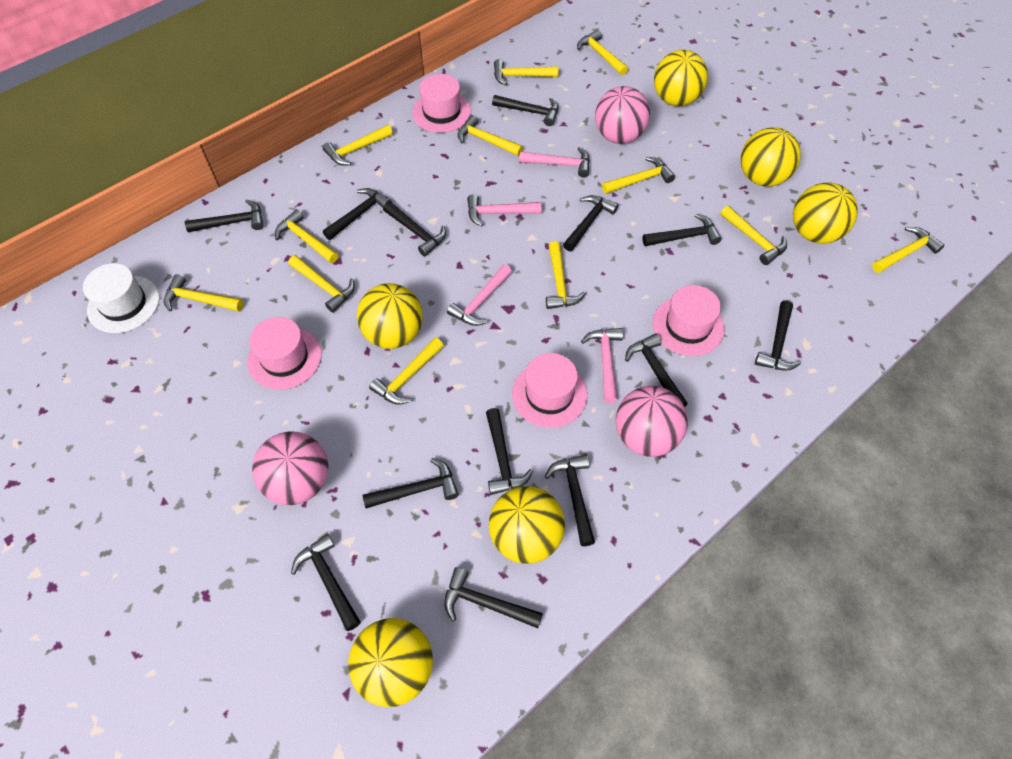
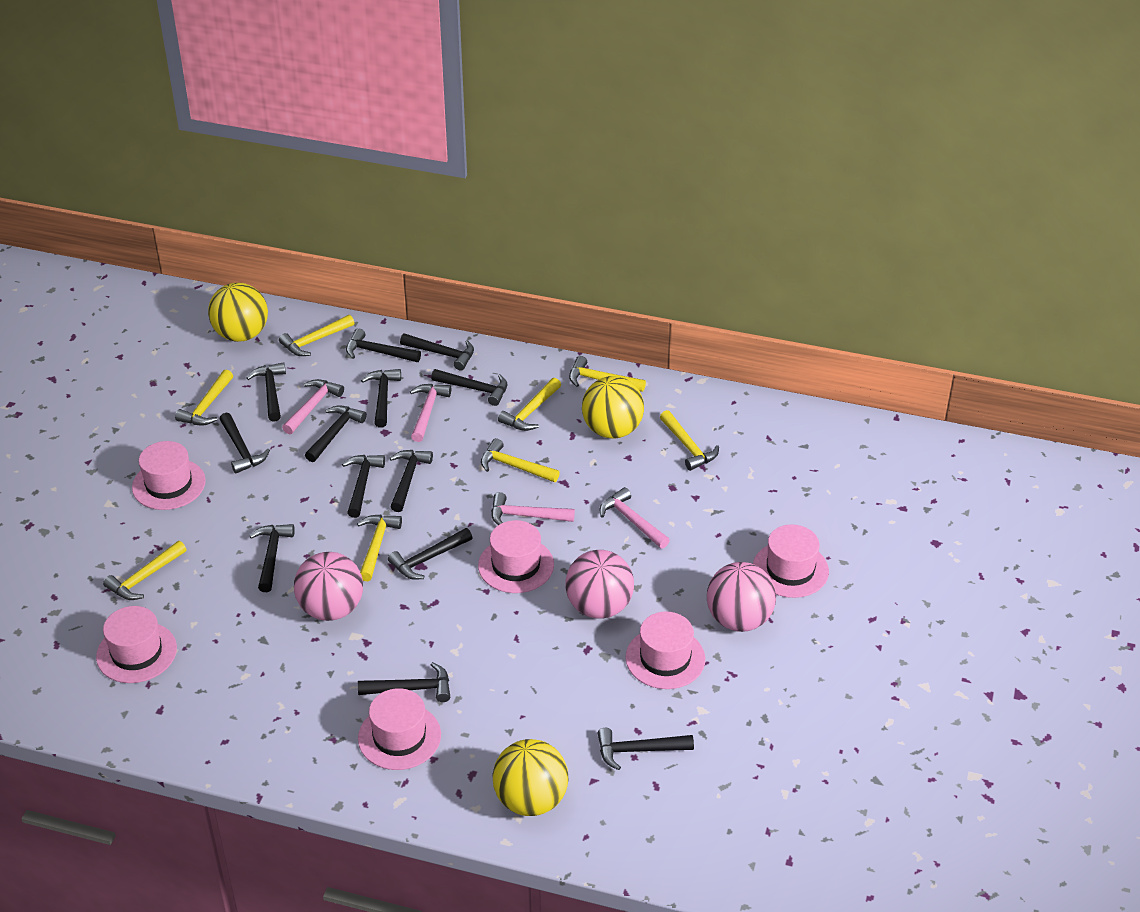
pink hat: [247,317,322,390] [412,74,471,133] [512,353,587,428] [652,285,725,356] = 4 -> [96,606,177,683] [132,441,206,510] [358,688,441,770] [478,520,554,593] [625,612,705,689] [753,524,829,598] = 6
white hat: [83,263,160,333] = 1 -> none = 0
yellow ball: [349,618,433,707] [357,283,423,349] [489,486,565,564] [654,50,708,106] [741,127,801,187] [793,182,858,244] = 6 -> [208,283,268,342] [492,739,568,816] [582,376,644,439] = 3
yellow hammer: [164,274,243,312] [275,209,339,263] [288,255,355,313] [323,125,393,166] [369,338,444,404] [458,115,523,156] [494,59,559,85] [546,241,586,309] [577,30,628,75] [602,157,675,194] [720,206,787,265] [872,227,945,273] = 12 -> [103,541,187,600] [175,369,233,426] [279,315,354,356] [357,515,402,581] [481,438,560,482] [498,378,561,431] [569,356,646,392] [660,410,719,471] = 8

